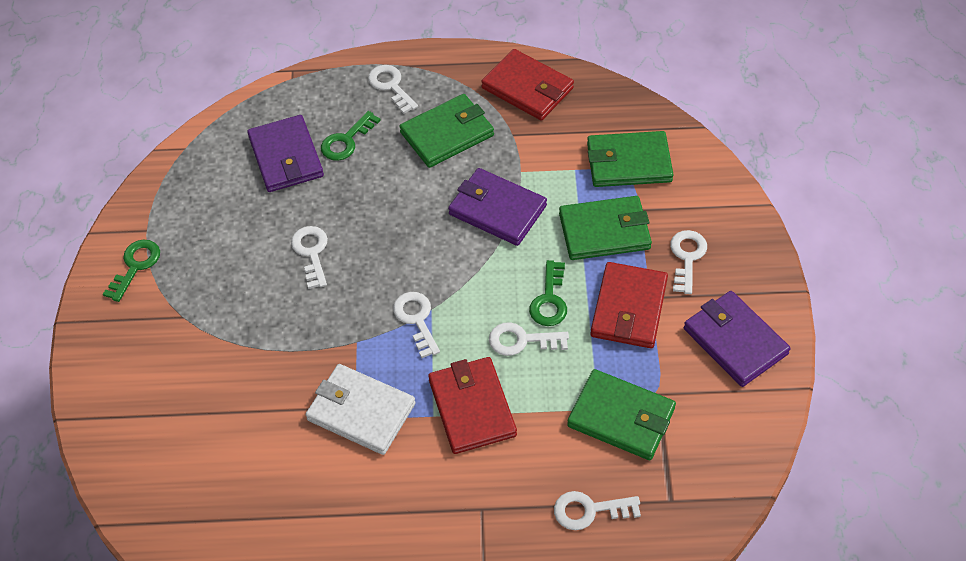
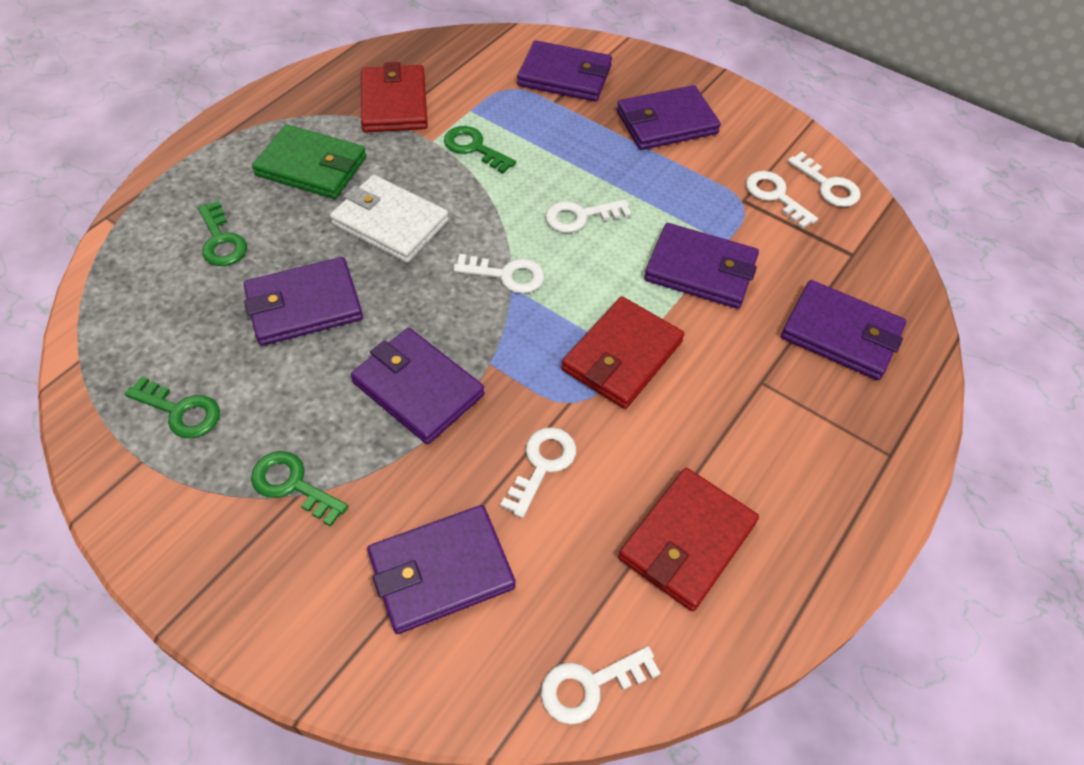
green key: [103,240,160,302] [321,111,381,161] [529,260,567,326] = 3 -> [125,376,220,438] [198,201,247,266] [251,451,348,527] [444,126,516,173] = 4
green wallet: [399,94,494,168] [559,196,652,260] [567,369,676,460] [587,131,674,187] = 4 -> [252,124,366,199] = 1
purple wallet: [247,115,324,192] [448,168,547,246] [684,291,791,387] = 3 -> [244,257,363,346] [351,328,485,444] [367,505,516,634] [517,41,612,102] [617,85,721,150] [644,223,759,309] [781,280,906,380] = 7

